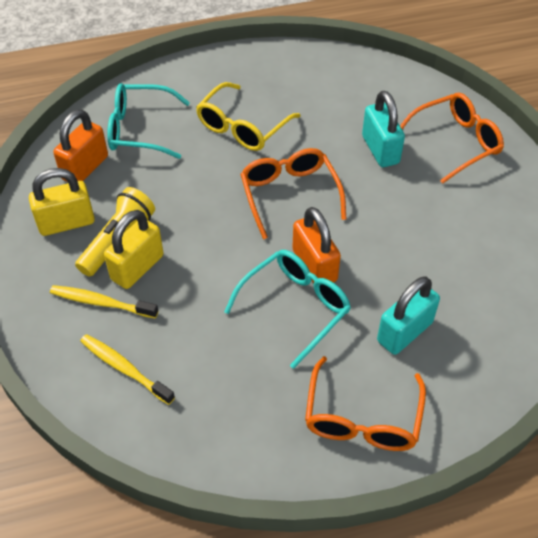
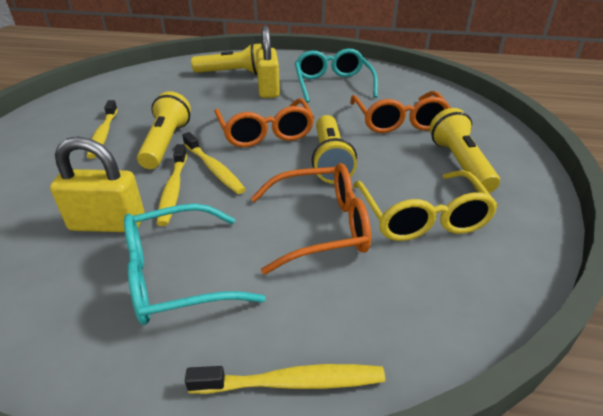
orange padlock: [53,109,108,182] [292,207,341,284] = 2 -> none = 0
turquoise padlock: [362,91,405,167] [377,277,440,355] = 2 -> none = 0
yellow flashlight: [75,187,155,276] = 1 -> [137,91,191,169] [191,43,262,75] [312,115,357,184] [430,108,500,193] = 4
yellow toothbrush: [50,285,158,319] [80,334,175,405] = 2 -> [87,100,118,159] [157,144,187,226] [182,132,246,194] [185,364,385,394] = 4

